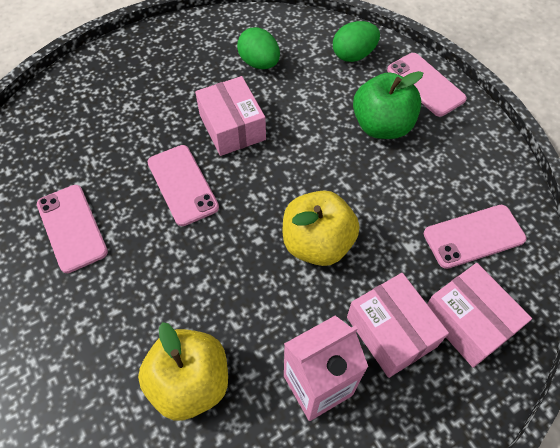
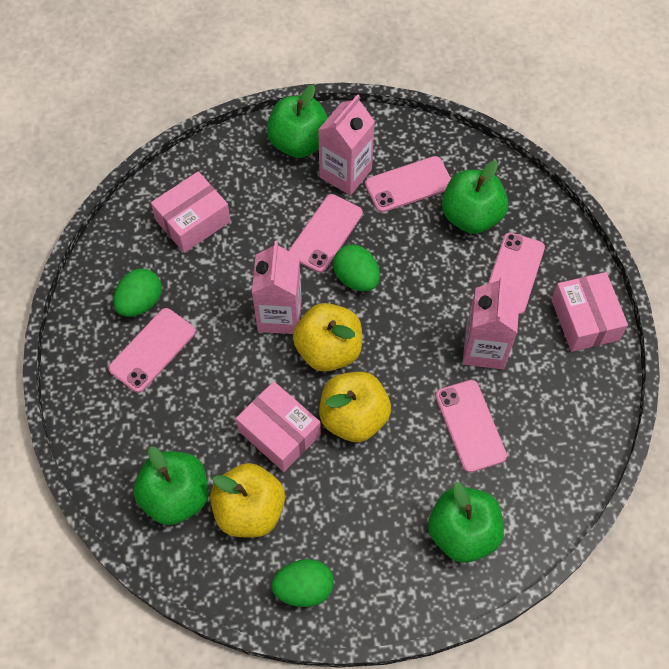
green apple: [353,71,423,139] = 1 -> [134,446,209,525] [267,85,328,158] [428,482,504,563] [442,161,508,234] = 4
green egg: [237,27,280,69] [333,21,380,62] = 2 -> [113,269,162,317] [271,559,334,607] [333,245,380,291] = 3
pink carton: [284,316,368,421] = 1 -> [252,241,302,334] [318,94,375,195] [463,276,520,369] = 3
pink phone: [37,185,108,273] [147,145,219,226] [387,53,467,117] [424,205,527,269] = 4 -> [108,308,195,393] [289,194,363,273] [365,156,451,212] [436,380,507,473] [488,232,545,315] = 5
yellow apple: [138,322,228,421] [283,190,359,266] = 2 -> [210,463,285,537] [293,303,362,372] [319,372,391,442] = 3

